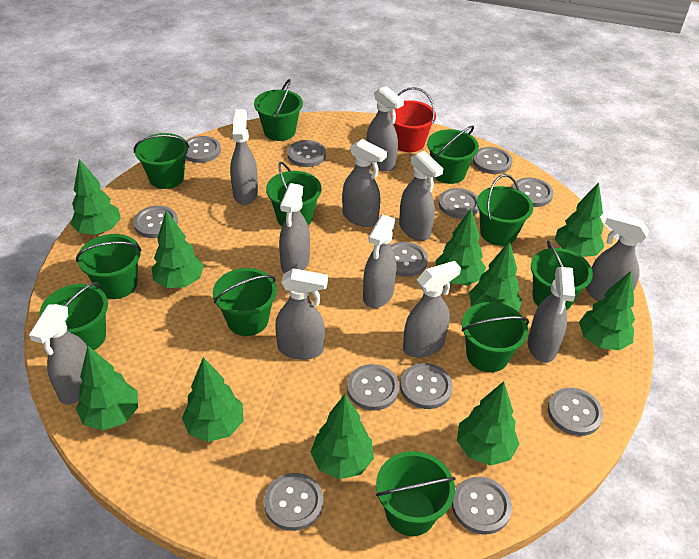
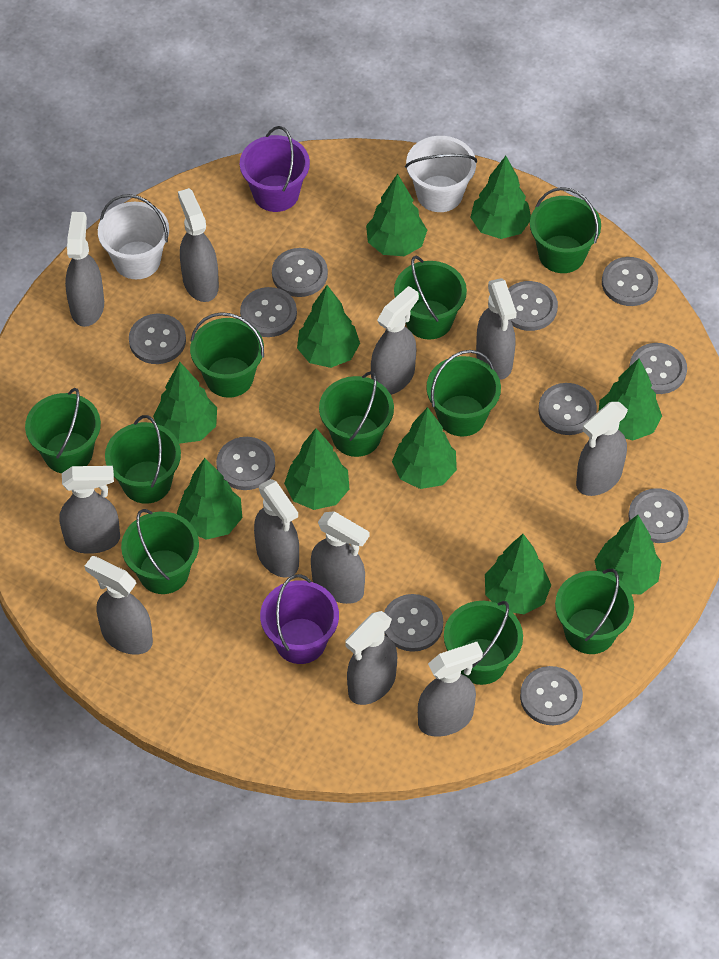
green bucket: [40,282,108,350] [76,234,142,299] [134,133,189,189] [213,268,277,336] [254,79,303,141] [266,162,322,226] [376,451,456,536] [427,126,479,184] [462,302,529,372] [477,174,533,246] [531,240,593,311] = 11 -> [25,388,101,473] [105,415,181,504] [121,509,199,594] [190,312,264,398] [319,371,394,457] [394,256,467,340] [426,350,501,436] [444,601,523,685] [530,187,601,273] [555,569,634,654] = 10
grey button: [133,206,178,238] [186,136,221,163] [264,473,323,531] [287,140,326,167] [347,364,399,411] [390,242,428,277] [400,363,453,409] [439,188,479,219] [452,477,512,534] [473,147,512,174] [513,177,554,207] [548,388,603,436] = 12 -> [129,314,186,364] [216,437,275,490] [240,287,297,337] [272,248,328,297] [384,594,443,652] [508,281,558,331] [520,666,583,725] [538,383,597,435] [602,257,658,306] [628,488,689,543] [629,343,687,394] = 11
purple bucket: none = 0 -> [240,126,310,212] [260,574,339,664] = 2
red bucket: [390,87,436,152] = 1 -> none = 0
white bucket: none = 0 -> [98,194,169,279] [405,136,477,212] = 2

